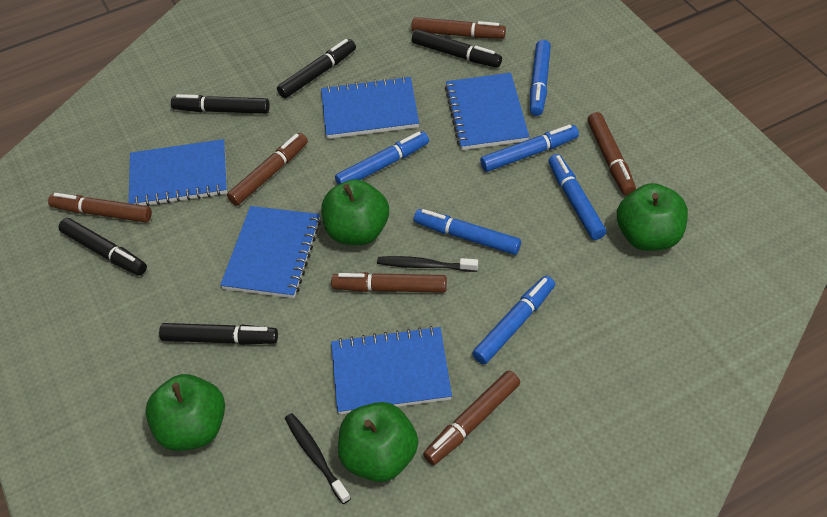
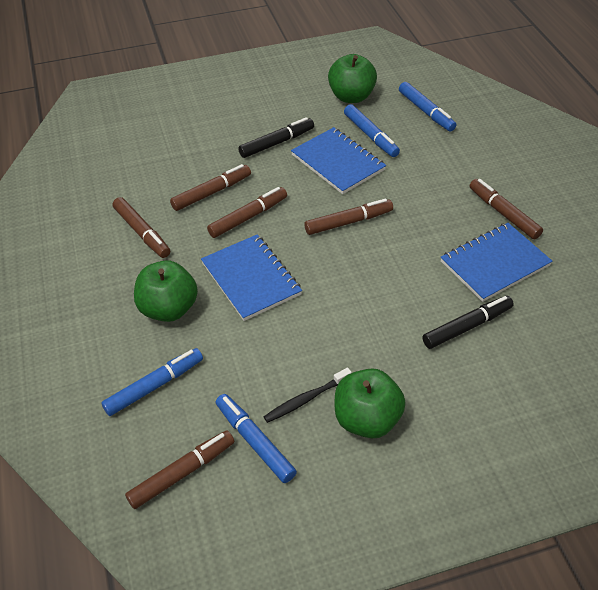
black marker: [58,218,147,276] [159,323,278,345] [171,94,270,114] [277,39,356,98] [412,29,502,68] = 5 -> [238,117,314,158] [422,296,514,349] = 2
black toothbrush: [285,413,351,504] [377,256,478,272] = 2 -> [263,368,352,423] = 1
blue marker: [335,132,429,185] [414,209,521,255] [472,276,555,364] [480,125,579,172] [530,40,551,116] [549,154,606,240] = 6 -> [101,348,203,416] [216,394,297,483] [344,104,400,157] [399,82,456,132] = 4
blue notebook: [129,139,227,206] [220,206,321,298] [321,76,419,139] [331,326,452,415] [445,73,529,150] = 5 -> [201,234,302,321] [291,127,386,194] [441,223,552,302] = 3
green apple: [145,374,225,451] [321,179,389,245] [338,402,418,482] [617,183,688,251] = 4 -> [134,260,198,322] [328,54,377,103] [335,368,406,438] = 3

